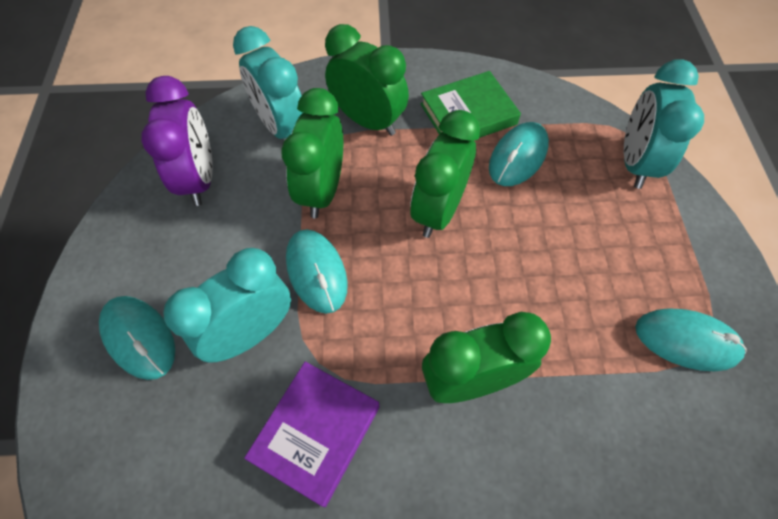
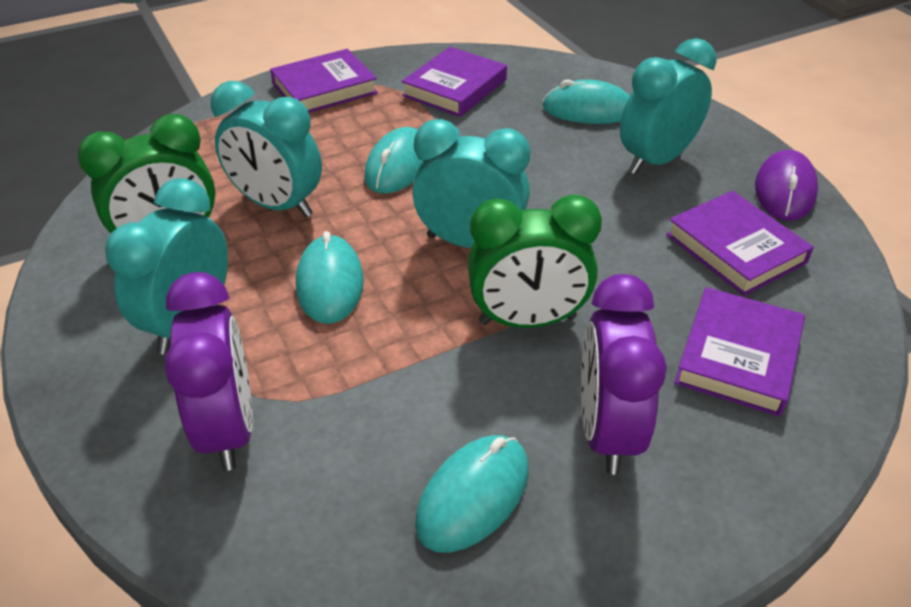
green book: [420,71,521,138] = 1 -> none = 0
green clock: [281,88,343,218] [325,24,409,136] [410,110,480,238] [422,312,551,403] = 4 -> [78,114,215,233] [467,195,602,328] = 2
purple book: [244,362,379,507] = 1 -> [270,49,378,113] [402,47,507,117] [666,191,814,296] [674,287,805,417] = 4
purple clock: [141,76,213,206] = 1 -> [164,272,253,471] [581,274,667,475] = 2
purple mouse: none = 0 -> [755,150,818,221] = 1
turquoise clock: [163,248,291,363] [233,26,303,139] [624,59,704,189] = 3 -> [105,178,228,355] [211,81,322,217] [412,119,530,248] [620,38,717,174] = 4

